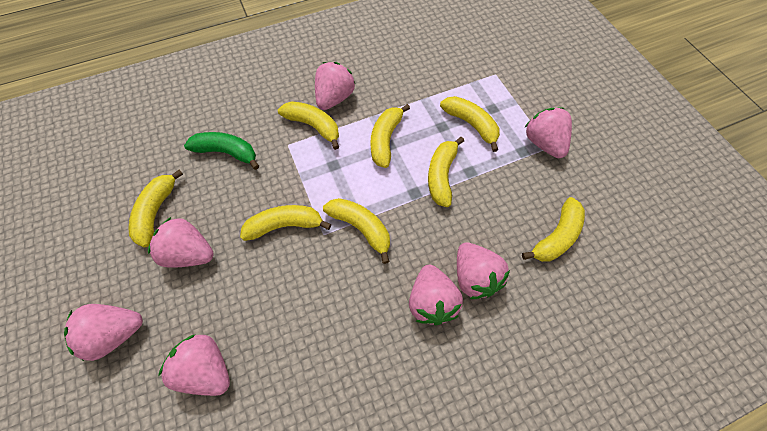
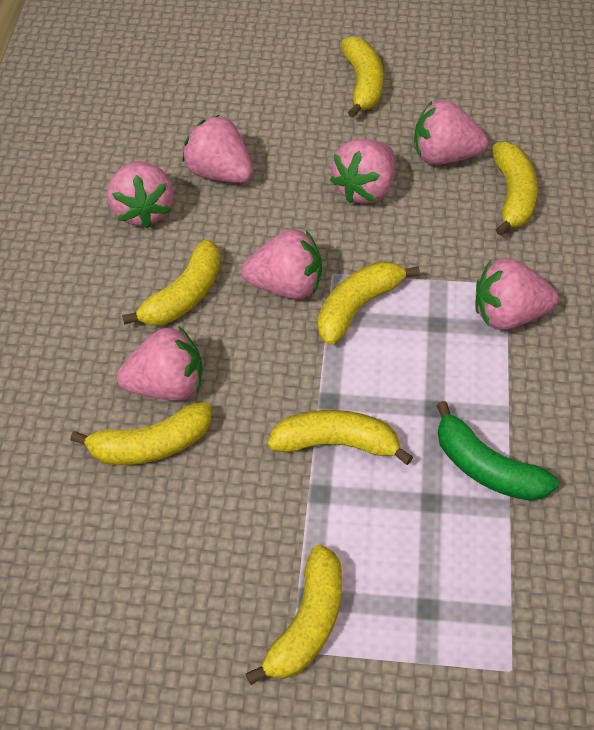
yellow banana: [129,170,183,248] [240,205,331,241] [278,101,339,150] [323,198,390,264] [370,104,410,168] [428,136,464,207] [440,96,500,152] [522,197,585,262] = 8 -> [70,402,211,465] [122,239,221,326] [246,545,342,685] [268,410,413,465] [318,261,420,345] [341,36,383,118] [492,142,538,236] = 7

